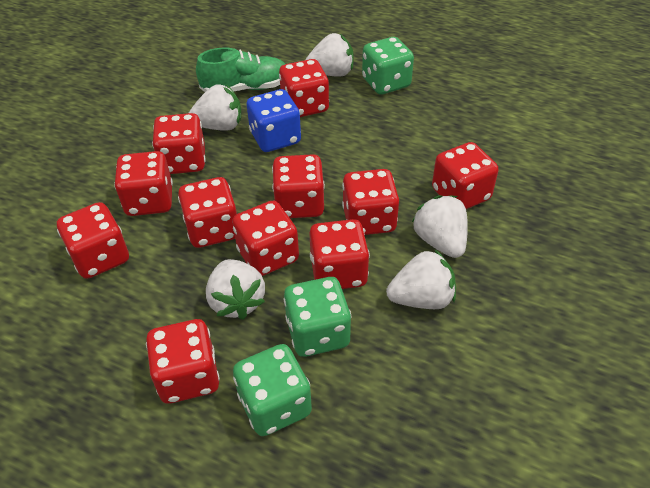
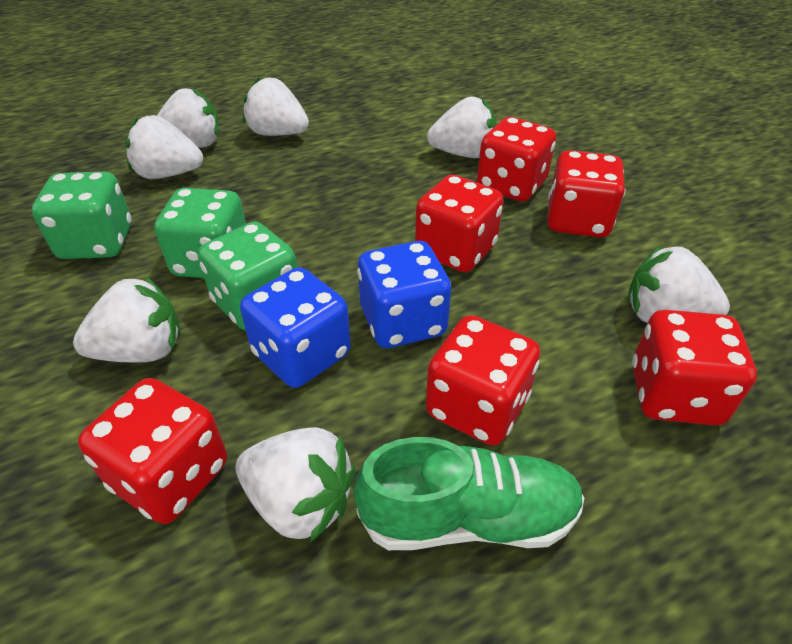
blue dice: [247,89,301,152] = 1 -> [240,267,351,388] [357,241,451,348] = 2
red dice: [57,202,129,279] [114,151,173,216] [146,319,220,404] [152,113,206,174] [178,177,237,248] [232,201,299,276] [272,154,325,218] [279,59,329,117] [309,219,370,289] [342,169,399,235] [432,142,499,209] = 11 -> [78,378,227,524] [415,175,503,272] [426,315,540,446] [477,117,556,202] [547,150,626,238] [632,310,757,426] = 6
white strawberry: [189,84,241,131] [206,259,265,320] [306,33,354,77] [386,249,456,309] [412,195,468,258] = 5 -> [73,276,181,363] [126,115,203,179] [157,88,220,148] [236,427,356,543] [243,77,309,136] [427,97,497,158] [627,245,730,323] = 7

